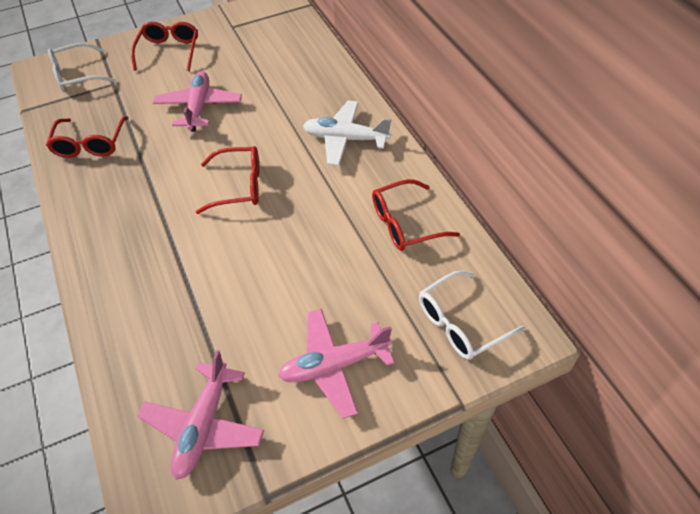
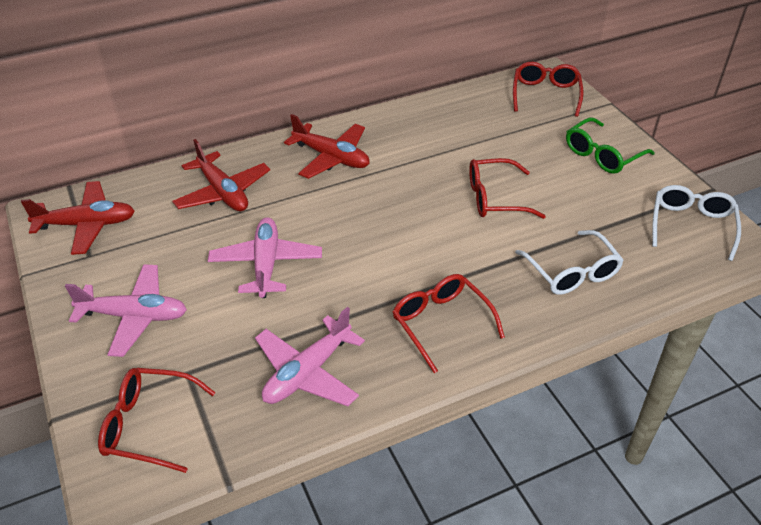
green glasses: none = 0 -> [566,118,655,174] = 1
red plane: none = 0 -> [21,181,135,255] [172,139,270,211] [284,114,370,179] = 3
white plane: [303,101,391,166] = 1 -> none = 0

